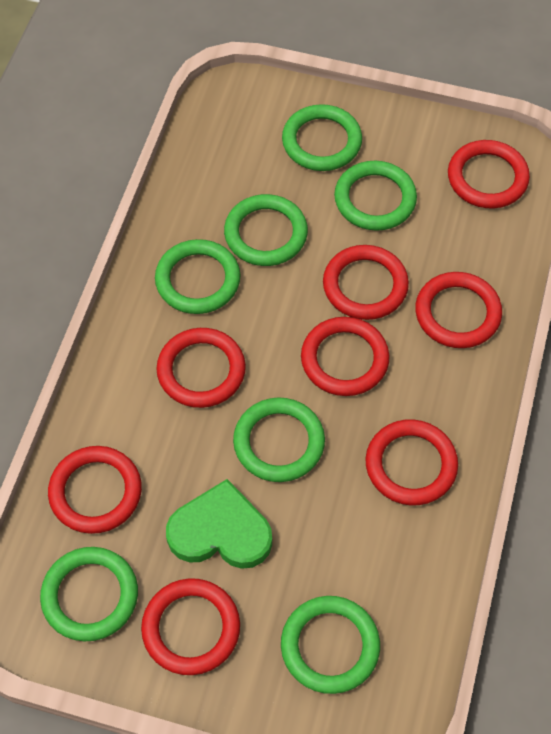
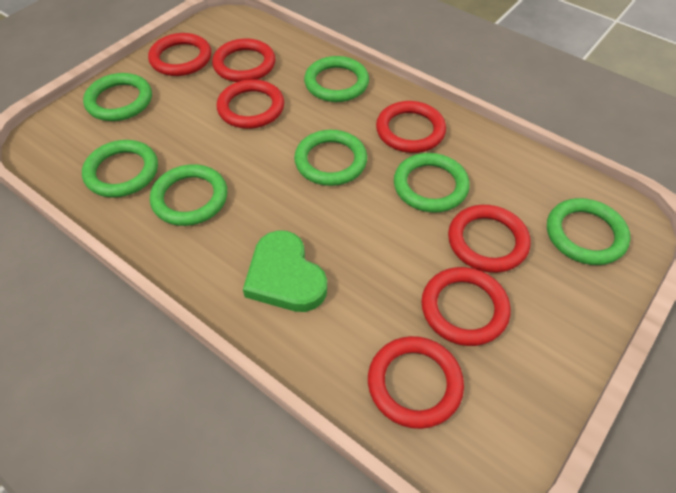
red ring: [48,446,142,534] [141,578,240,675] [156,328,246,408] [301,317,390,396] [323,245,409,320] [365,419,458,505] [415,272,502,348] [448,140,530,208] = 8 -> [148,33,211,76] [212,39,275,82] [217,79,284,129] [368,336,464,429] [376,101,446,153] [421,267,510,346] [448,205,531,273] = 7

